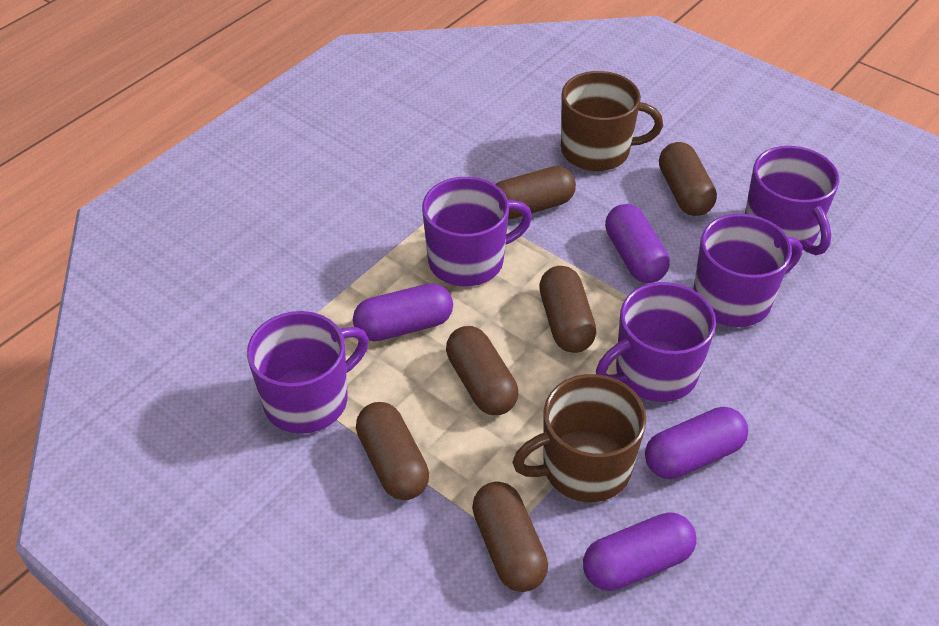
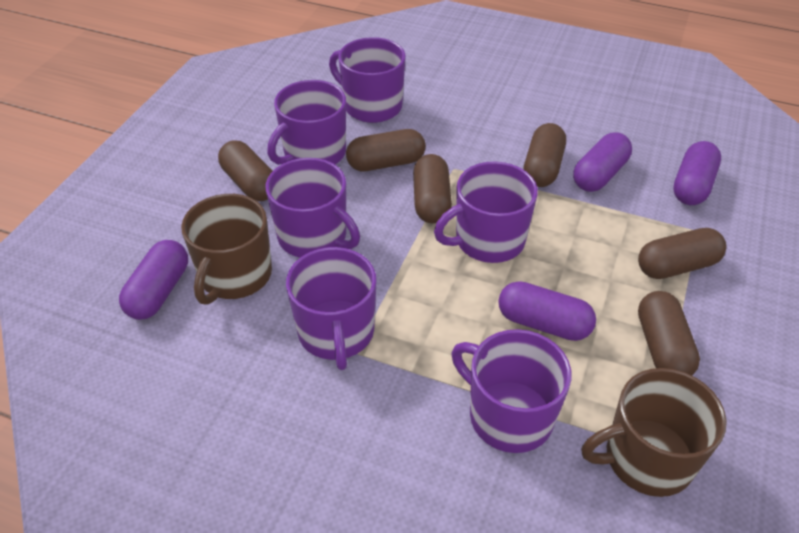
purple mug: [247,311,369,434] [422,177,532,286] [596,282,716,402] [693,214,803,327] [745,146,839,255] = 5 -> [266,158,360,257] [267,80,346,165] [286,247,376,370] [329,37,406,123] [434,162,538,263] [451,329,572,453] = 6

